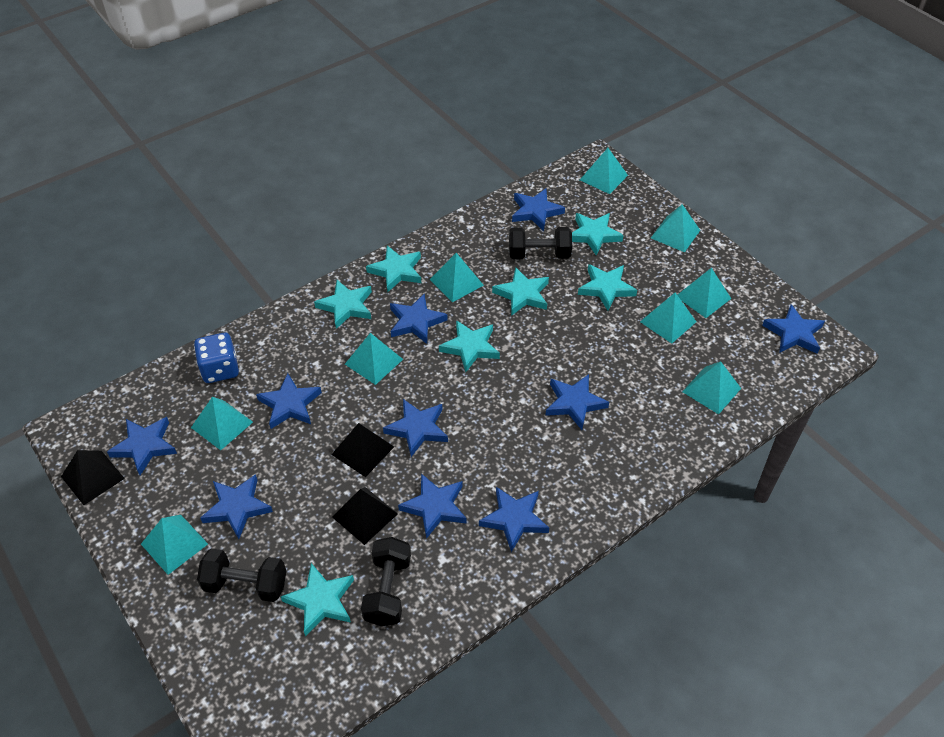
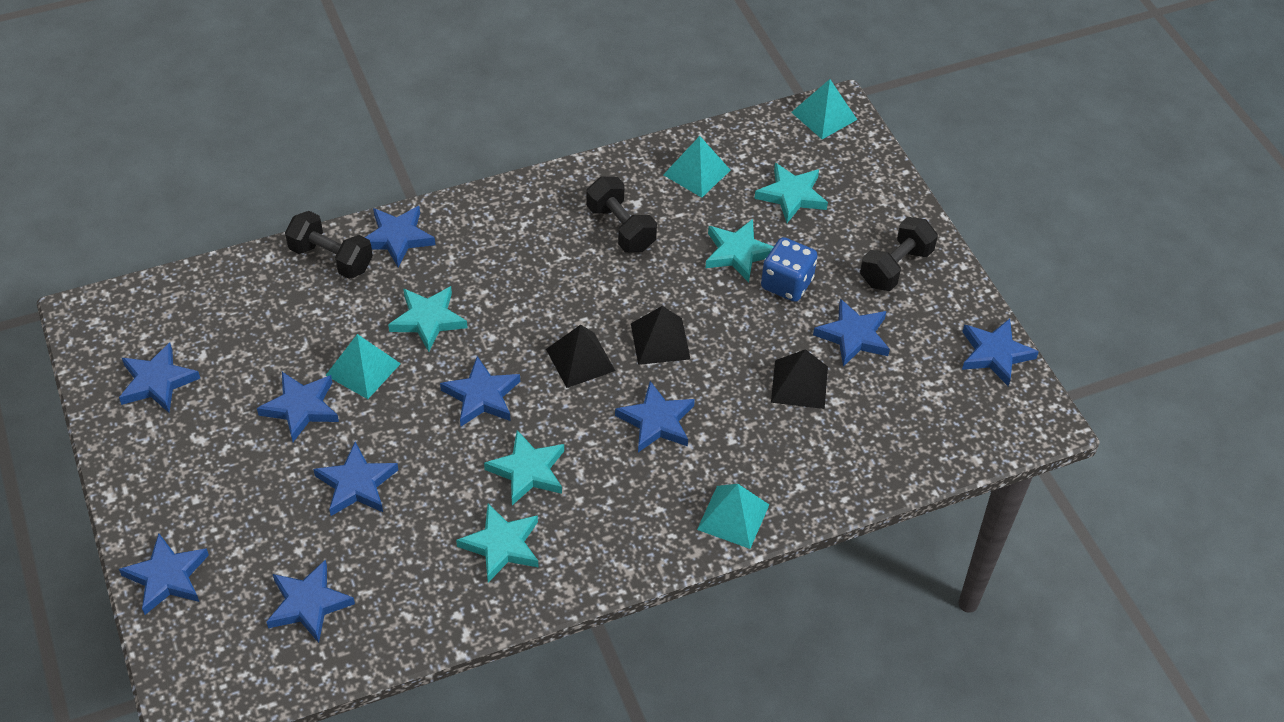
turquoise pyramid: [141,515,208,575] [191,397,253,450] [345,333,403,385] [430,253,484,302] [580,148,628,194] [640,293,696,344] [651,204,700,252] [678,268,731,318] [682,361,741,414] = 9 -> [325,334,401,399] [663,136,730,198] [697,484,769,549] [791,79,857,139] = 4
turquoise star: [281,563,354,637] [314,280,372,329] [366,246,421,293] [439,320,500,372] [492,267,549,316] [572,213,624,256] [578,264,637,311] = 7 -> [388,286,468,352] [456,504,538,582] [484,430,564,505] [705,219,774,282] [754,163,828,223] = 5

